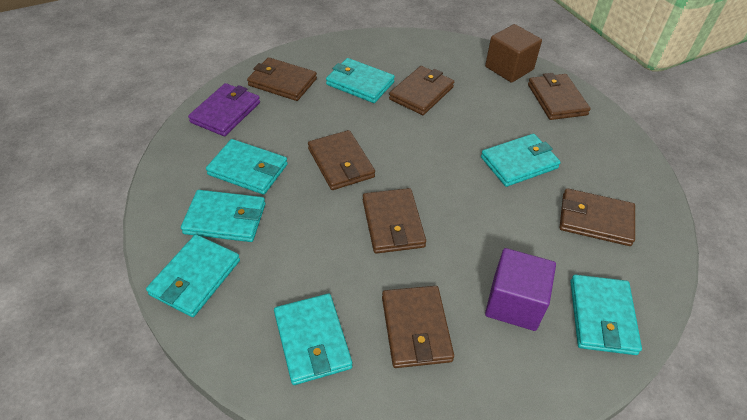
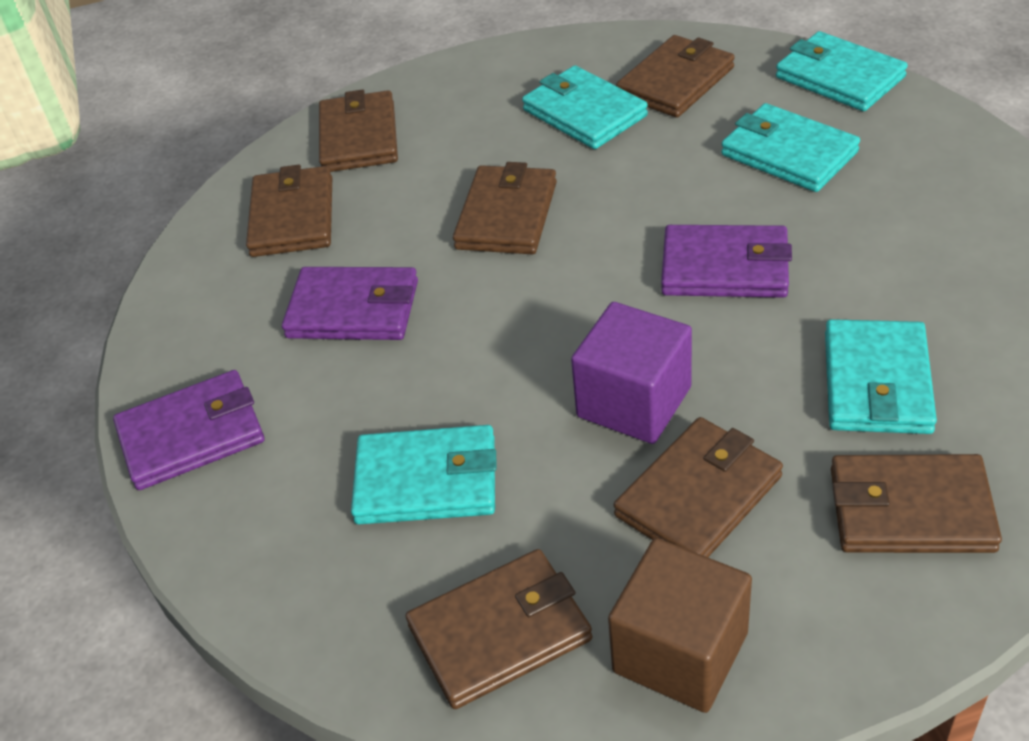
purple wallet: [188,83,260,136] = 1 -> [113,370,264,490] [282,267,418,340] [661,225,792,298] = 3
turquoise wallet: [146,234,240,317] [181,190,265,242] [206,139,288,195] [274,294,352,385] [326,58,395,103] [481,134,561,187] [570,275,642,355] = 7 -> [351,425,496,524] [522,65,648,149] [721,103,860,192] [776,31,908,111] [825,319,937,434] = 5

